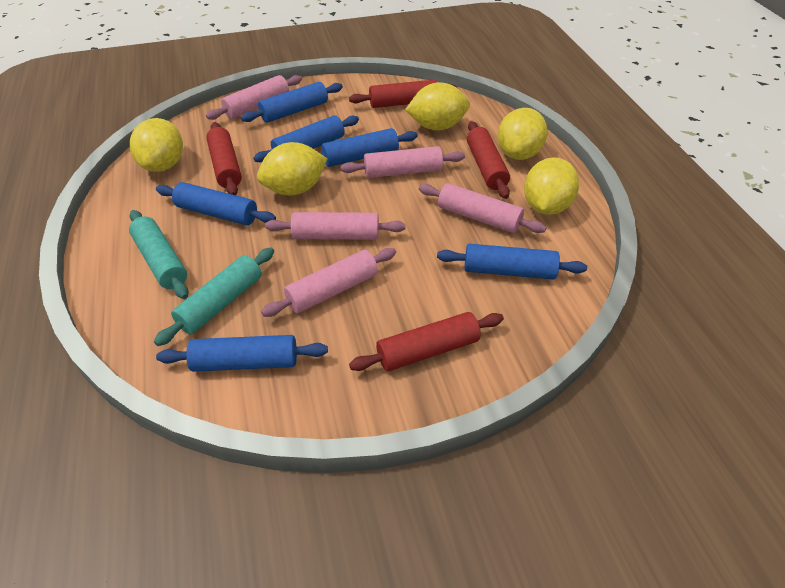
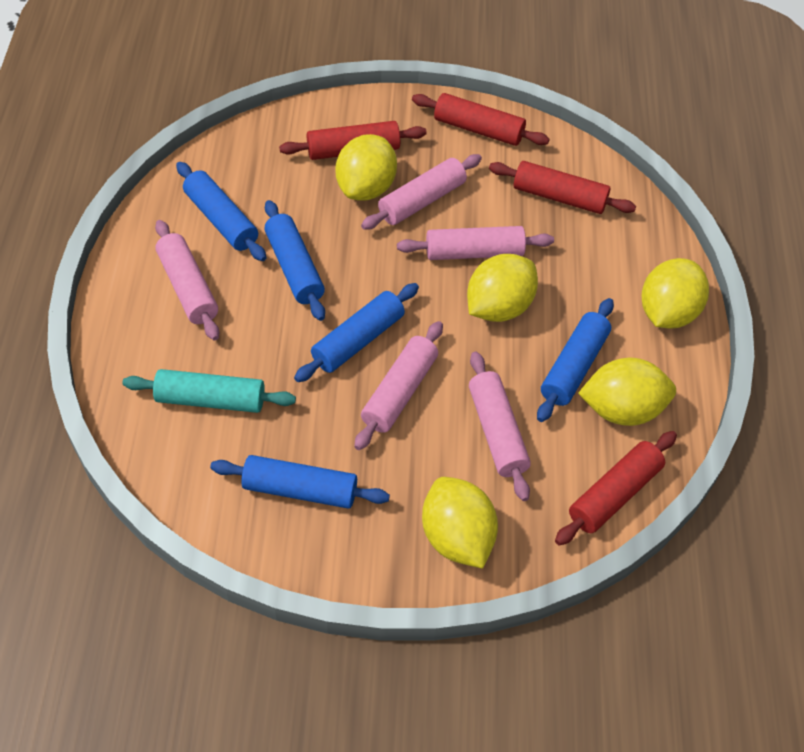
blue rolling pin: [156,182,276,225] [156,335,328,372] [241,82,343,123] [253,115,359,162] [320,128,418,167] [437,244,587,280] = 6 -> [176,162,266,261] [210,455,390,509] [264,200,325,321] [294,283,419,382] [537,298,614,422] = 5
turquoise rolling pin: [129,210,189,299] [154,247,274,346] = 2 -> [123,369,296,413] = 1

